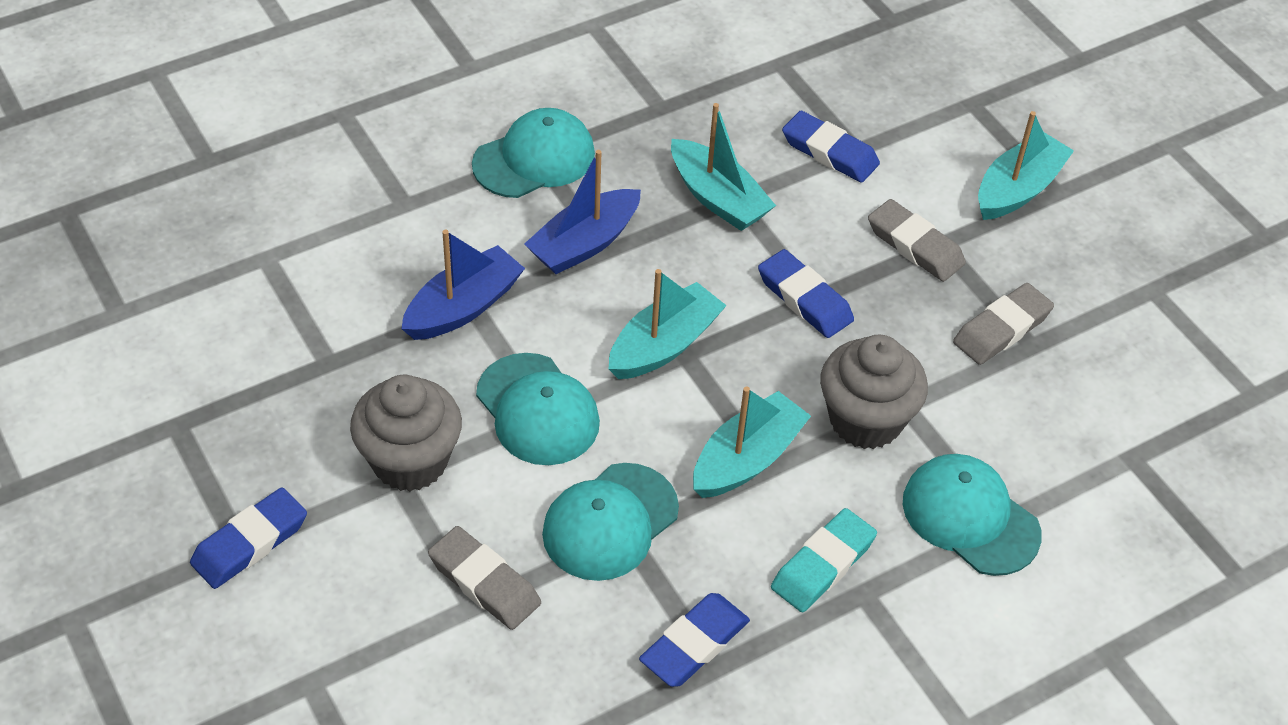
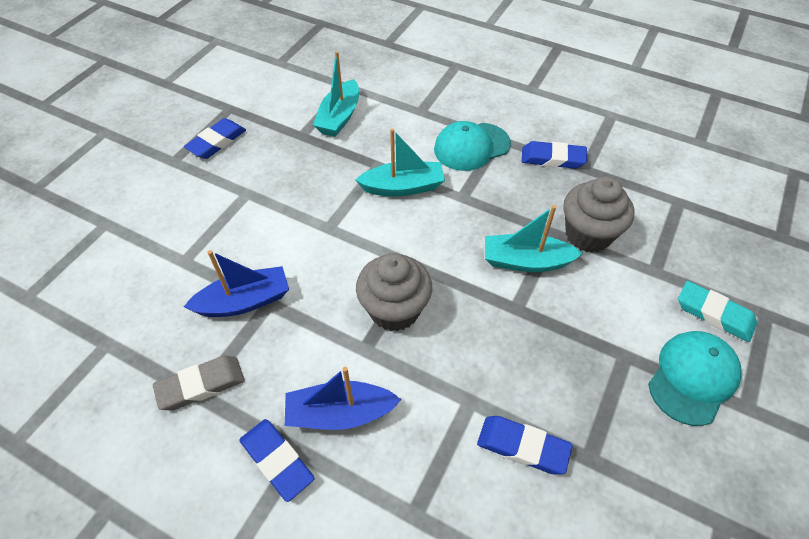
grey eraser: [428,526,541,630] [868,199,966,282] [953,283,1054,365] = 3 -> [153,356,245,410] = 1
turquoise boat: [609,269,727,379] [671,103,776,231] [693,386,811,498] [978,111,1074,220] = 4 -> [313,51,359,137] [356,129,445,197] [485,205,583,272] = 3
turquoise cap: [472,108,595,198] [476,353,600,465] [542,463,679,581] [903,454,1042,576] = 4 -> [434,121,511,171] [648,331,741,426] = 2

